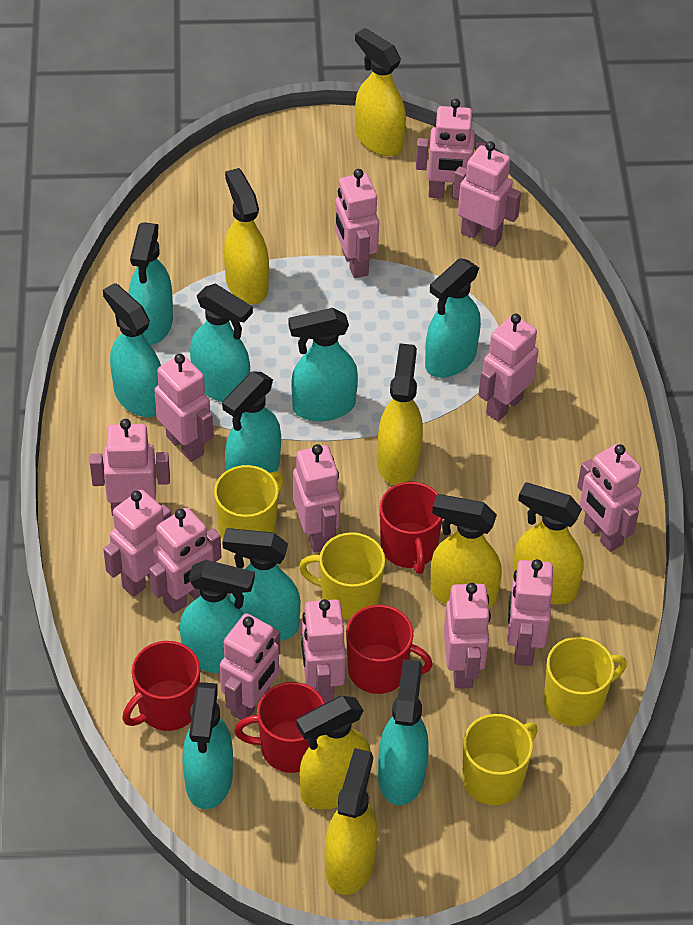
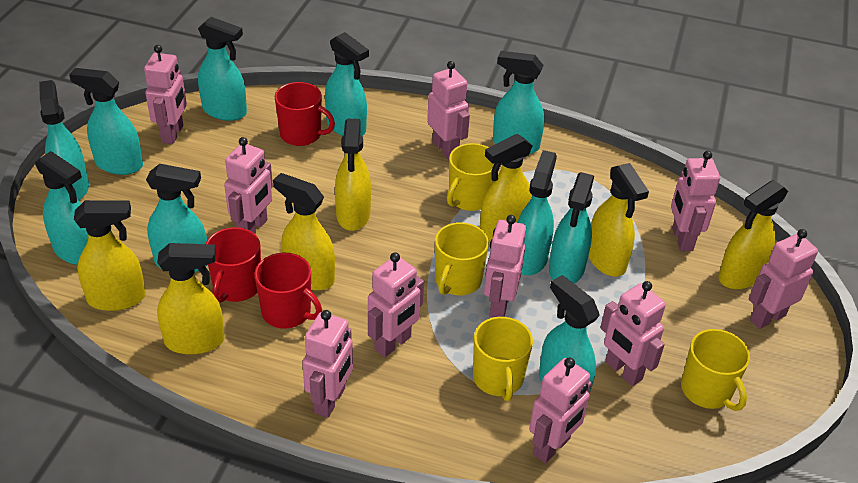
pink robot: [90,419,170,516] [103,490,171,597] [149,507,221,614] [154,354,213,462] [220,613,280,720] [293,444,341,553] [301,599,346,703] [335,169,379,278] [416,99,486,200] [444,583,491,689] [453,141,521,247] [478,314,538,421] [507,559,553,666] [577,444,641,552] = 14 -> [144,45,187,144] [224,137,273,234] [302,310,353,418] [368,252,424,357] [427,61,470,160] [484,215,526,317] [529,358,592,463] [600,281,666,386] [671,151,720,251] [749,229,818,329] = 10
red mug: [123,641,200,731] [234,682,325,773] [346,605,433,694] [380,482,443,574] = 4 -> [206,227,261,303] [254,253,322,329] [275,82,335,146] = 3

